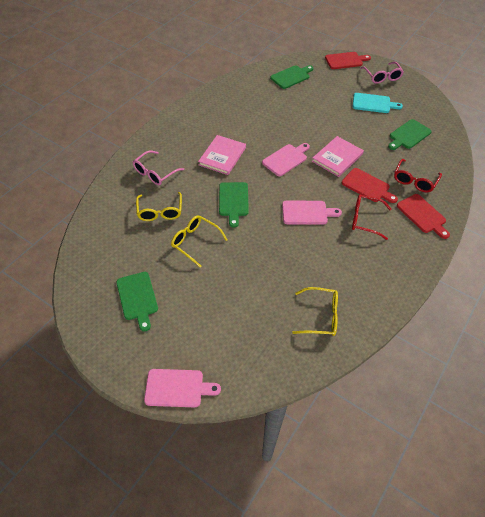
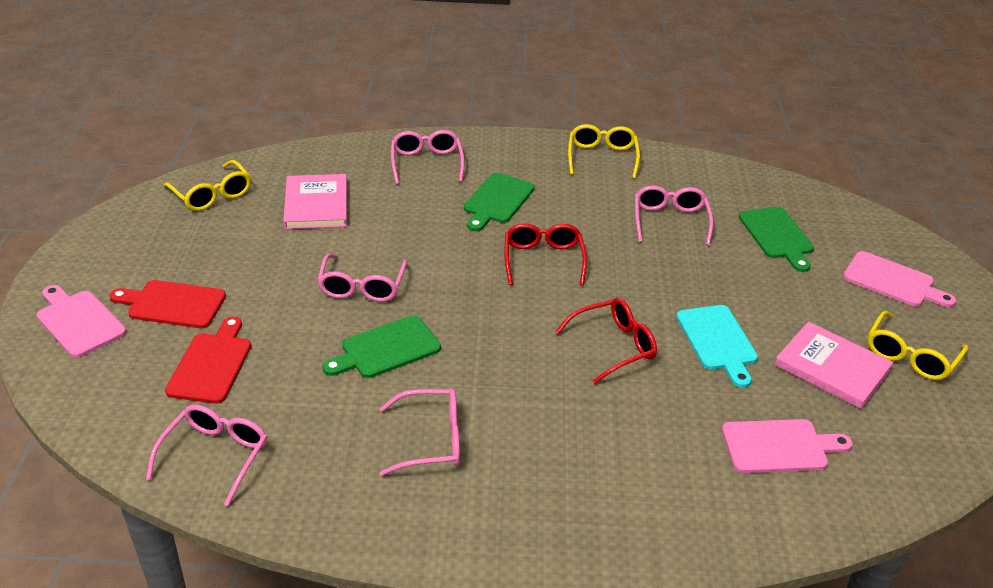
green cutting board: [116,272,158,332] [219,182,249,228] [270,65,314,89] [388,119,432,150] = 4 -> [322,315,441,378] [464,173,535,231] [739,207,814,272] = 3
pink glasses: [133,150,184,185] [361,62,404,84] = 2 -> [146,405,267,506] [317,254,407,302] [379,389,460,476] [391,130,464,184] [635,186,713,246] = 5
red cutting board: [325,52,371,69] [341,168,398,203] [397,194,450,239] = 3 -> [109,280,226,328] [165,317,251,404] = 2

